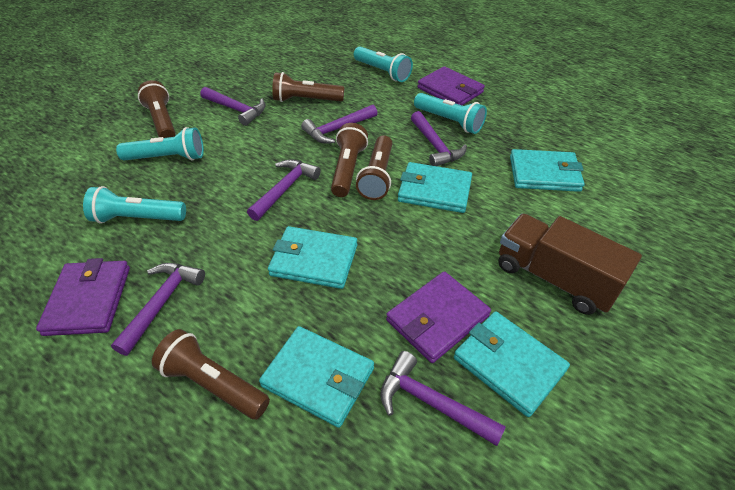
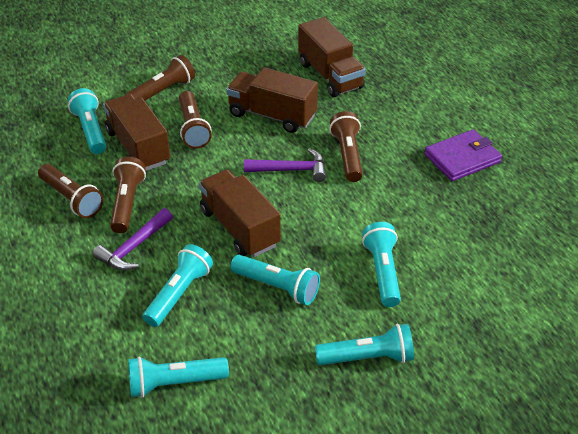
brown truck: [498,214,642,315] = 1 -> [103,94,170,171] [199,170,281,257] [226,67,318,133] [298,17,366,97] = 4
purple hammer: [111,263,205,356] [200,87,266,126] [247,159,321,221] [301,105,378,144] [380,351,506,446] [411,111,467,166] = 6 -> [93,208,173,271] [244,148,326,182] = 2
purple wallet: [36,258,130,336] [386,271,491,363] [417,66,485,105] = 3 -> [424,129,502,181] = 1
turquoise flashlight: [83,186,186,224] [116,127,204,161] [354,46,413,82] [414,93,487,134] = 4 -> [68,88,106,154] [128,356,229,398] [143,244,213,327] [231,255,320,305] [315,324,414,365] [362,222,401,307] = 6
turquoise wallet: [259,326,374,428] [268,226,357,289] [398,162,472,213] [454,311,570,417] [510,149,585,192] = 5 -> none = 0

